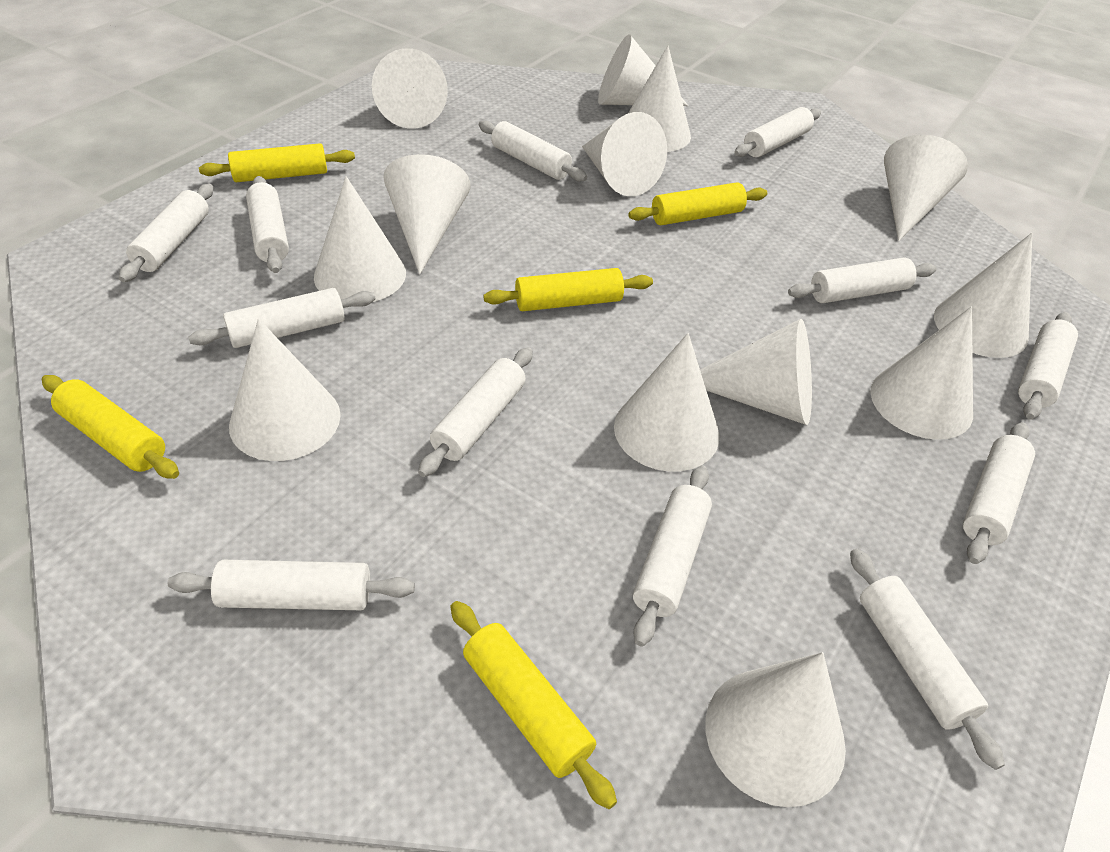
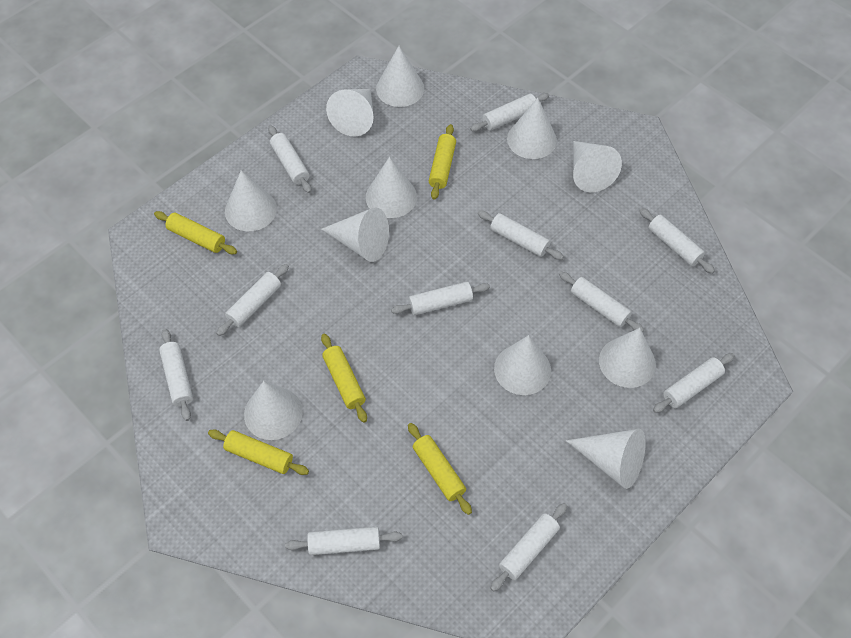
white cone: [229,319,340,461] [314,176,406,302] [372,48,448,128] [383,154,471,274] [582,112,667,196] [598,34,688,106] [614,333,720,472] [628,46,691,152] [700,319,812,425] [705,652,846,807] [870,307,973,440] [884,135,968,241] [934,233,1032,358] = 13 -> [225,170,277,231] [244,381,303,440] [321,208,389,262] [326,89,373,136] [366,157,417,218] [376,46,424,107] [494,335,551,395] [507,98,557,159] [566,429,645,489] [573,141,622,192] [599,328,656,388] = 11
white rolling pin: [119,184,213,282] [168,560,415,610] [188,288,375,348] [246,176,289,273] [418,347,533,477] [479,120,587,181] [633,465,712,646] [734,107,821,157] [788,258,937,303] [850,549,1005,770] [963,422,1035,564] [1018,312,1078,419] = 12 -> [159,329,193,421] [216,264,289,336] [268,125,311,193] [285,527,402,555] [391,282,490,315] [470,93,549,132] [478,211,564,260] [490,503,567,591] [559,272,644,333] [639,208,715,274] [653,353,735,413] = 11

